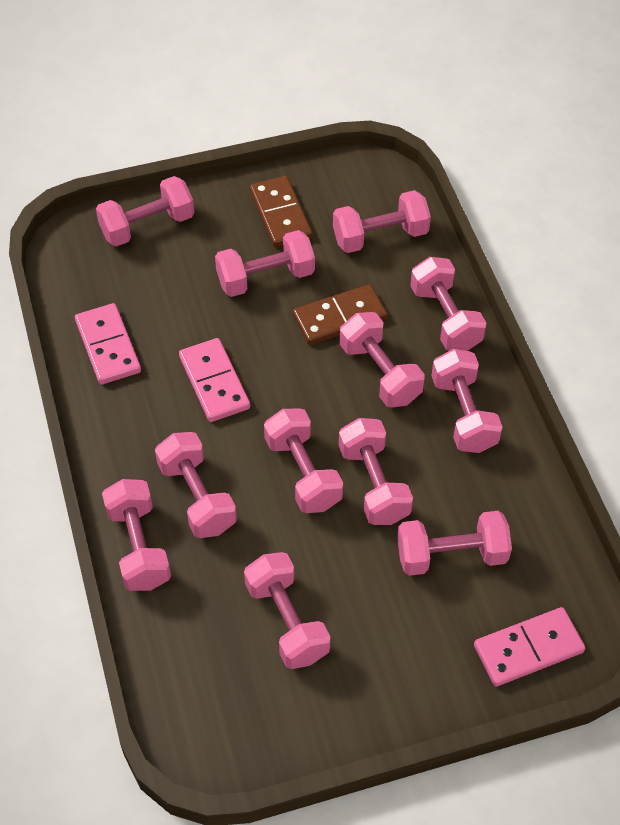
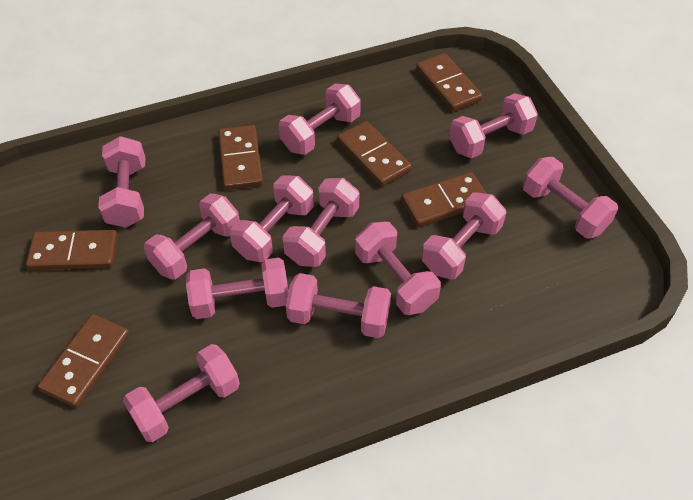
brown domino: [250,176,312,247] [293,284,387,345] = 2 -> [26,230,118,270] [38,314,130,408] [218,125,263,190] [337,121,412,187] [401,172,487,227] [416,53,483,112] = 6
pink domino: [75,303,141,385] [179,338,250,422] [474,607,585,686] = 3 -> none = 0

